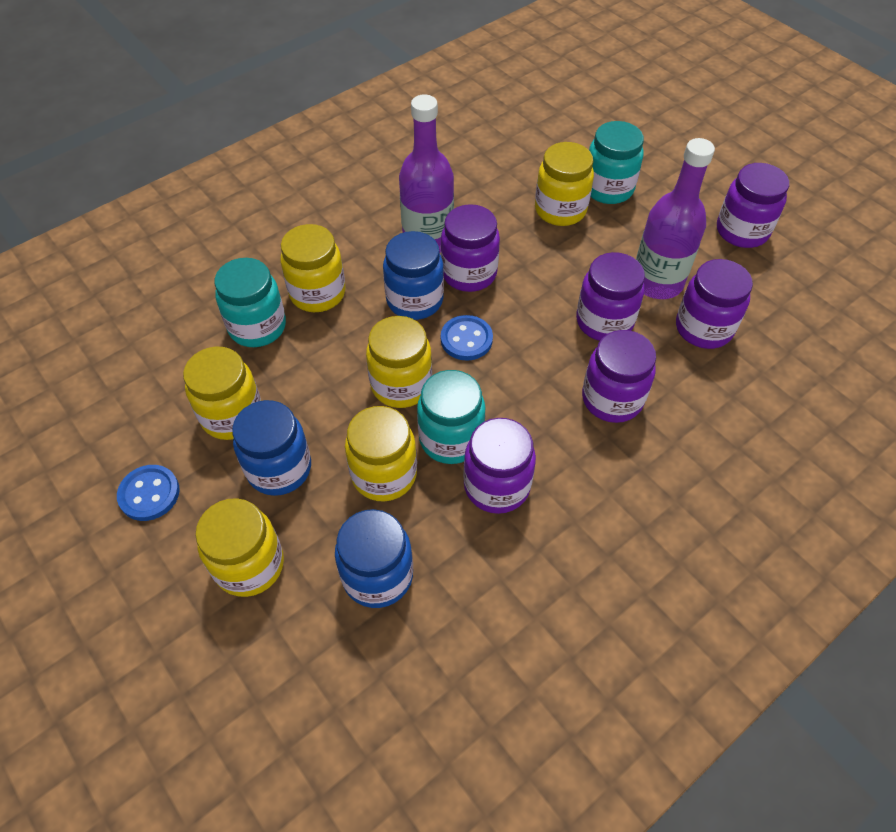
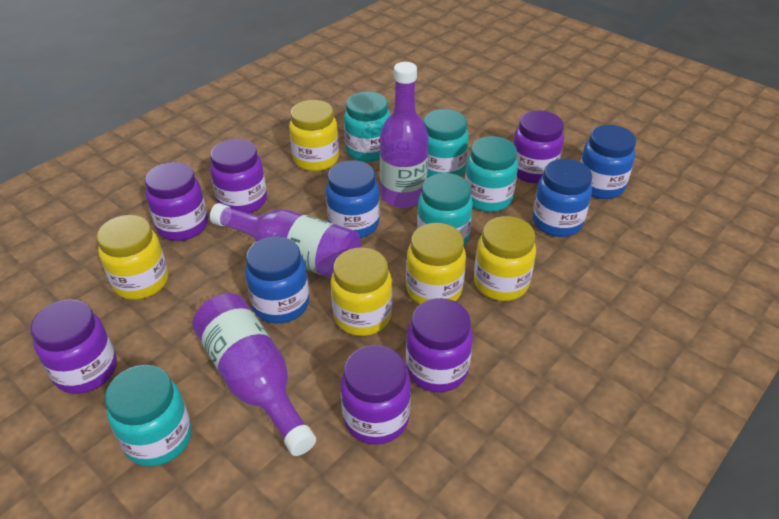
blue button: [117,465,180,521] [441,315,493,361] = 2 -> none = 0
blue jar: [232,400,311,496] [335,509,413,608] [383,231,444,320] = 3 -> [245,236,309,324] [326,160,380,238] [532,159,592,237] [580,125,636,199] = 4
purple bottle: [399,94,454,253] [636,138,715,299] = 2 -> [192,293,316,456] [210,203,362,278] [380,62,429,208] = 3
turquoise jar: [214,258,286,347] [417,370,486,464] [589,121,644,204] = 3 -> [105,365,192,466] [344,91,390,162] [417,173,473,246] [424,109,469,178] [465,136,518,212] = 5
yellow jar: [183,347,261,440] [195,498,284,597] [281,224,345,312] [345,406,417,501] [366,316,432,408] [535,142,594,226] = 6 -> [97,215,168,300] [289,100,339,171] [331,247,392,336] [406,223,466,305] [474,216,536,301] = 5

